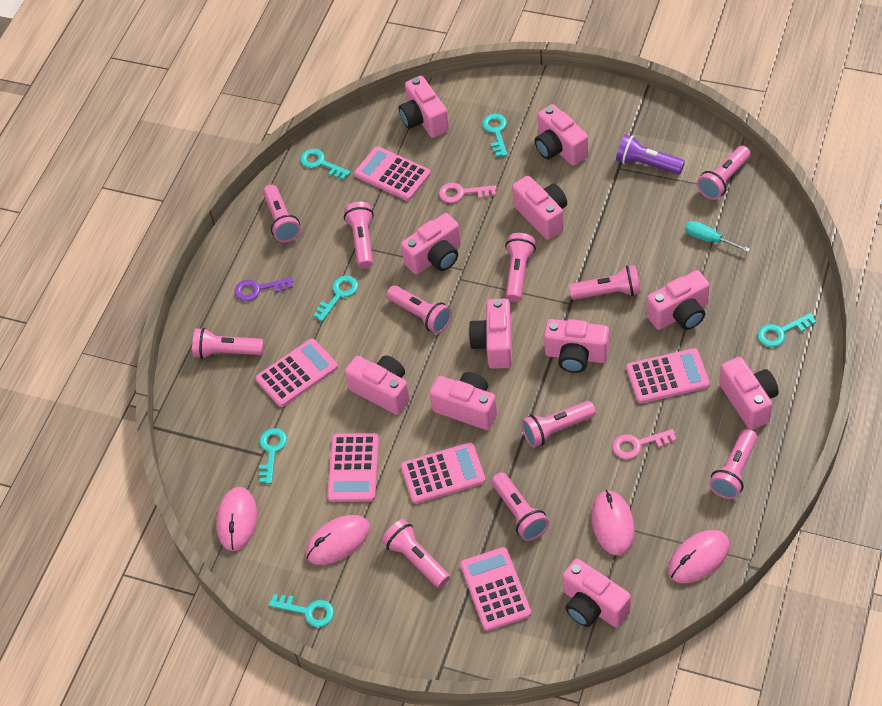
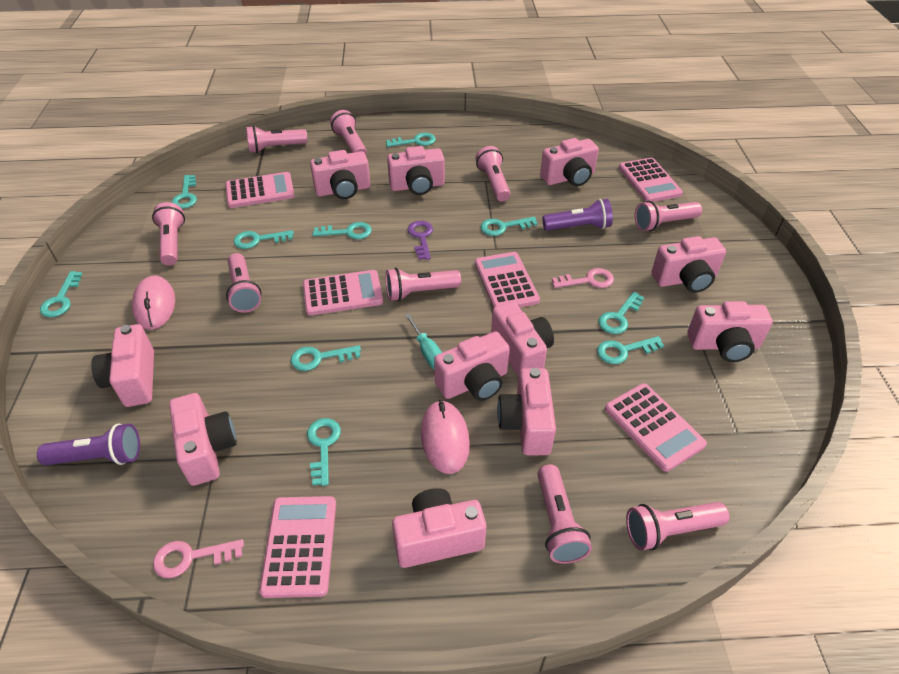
pink flashlight: [192,328,264,359] [263,185,301,242] [344,202,374,269] [382,519,450,588] [386,285,452,334] [491,472,549,541] [505,233,536,302] [521,401,596,448] [569,265,641,300] [697,146,751,200] [709,429,757,499] = 11 -> [152,202,185,265] [226,253,261,313] [246,126,308,153] [330,110,367,155] [386,268,461,301] [476,146,511,202] [537,464,592,564] [626,502,730,551] [635,201,702,231] = 9
pink mouse: [216,487,257,551] [306,515,370,565] [591,490,635,556] [668,530,730,583] = 4 -> [132,276,175,329] [421,400,470,474] = 2
purple flashlight: [616,134,685,175] = 1 -> [37,424,140,465] [542,199,613,231] = 2
turquoise key: [259,428,287,484] [269,594,334,627] [300,149,351,180] [313,276,358,321] [482,114,507,157] [757,313,816,347] = 6 -> [40,271,82,317] [172,175,197,209] [233,230,294,249] [291,345,361,371] [307,418,341,486] [313,222,372,239] [386,133,436,147] [481,217,538,236] [597,336,664,364] [598,292,644,334] = 10

